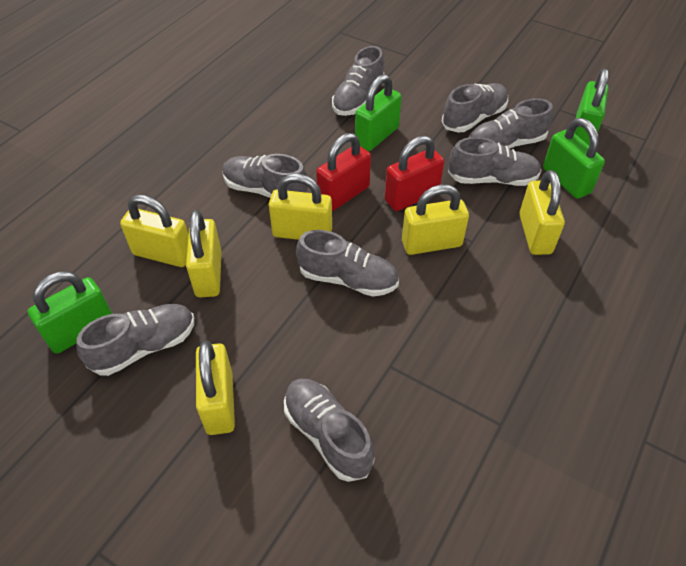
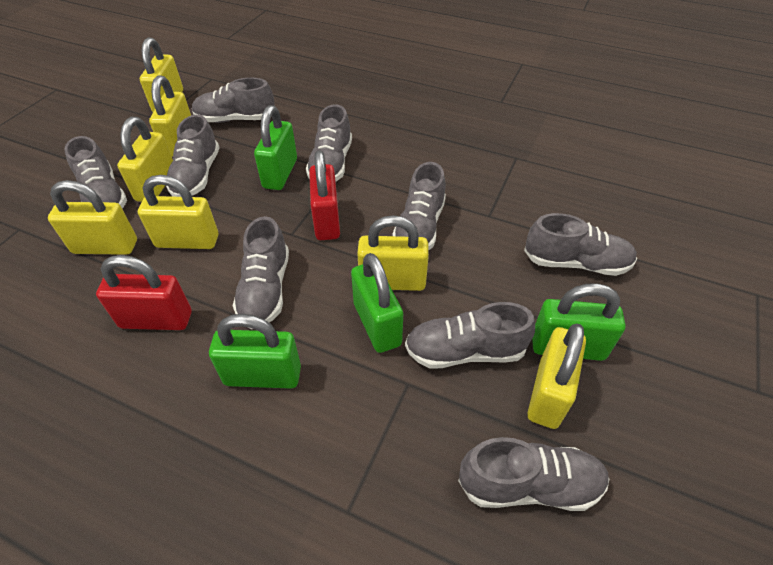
grey shoe: [76,304,194,376] [222,154,308,198] [284,379,374,482] [296,230,399,297] [332,46,384,116] [442,83,508,132] [448,137,541,186] [468,98,553,149] = 8 -> [64,136,127,208] [166,114,220,197] [192,78,275,123] [233,216,289,329] [306,104,352,181] [392,162,446,250] [405,302,535,368] [458,437,609,511] [524,213,637,276] = 9
yellow padlock: [120,195,189,267] [186,210,222,297] [196,341,235,435] [269,174,332,240] [402,185,469,255] [519,170,565,255] = 6 -> [48,180,137,255] [117,117,173,202] [138,175,218,249] [140,37,183,112] [149,75,191,157] [357,215,429,291] [528,324,586,429] = 7

